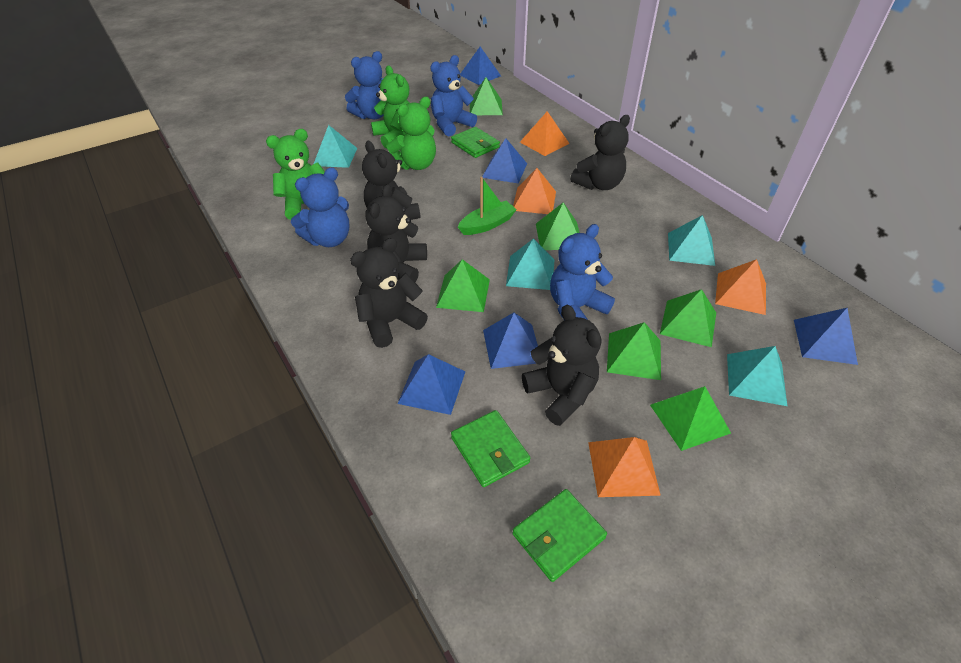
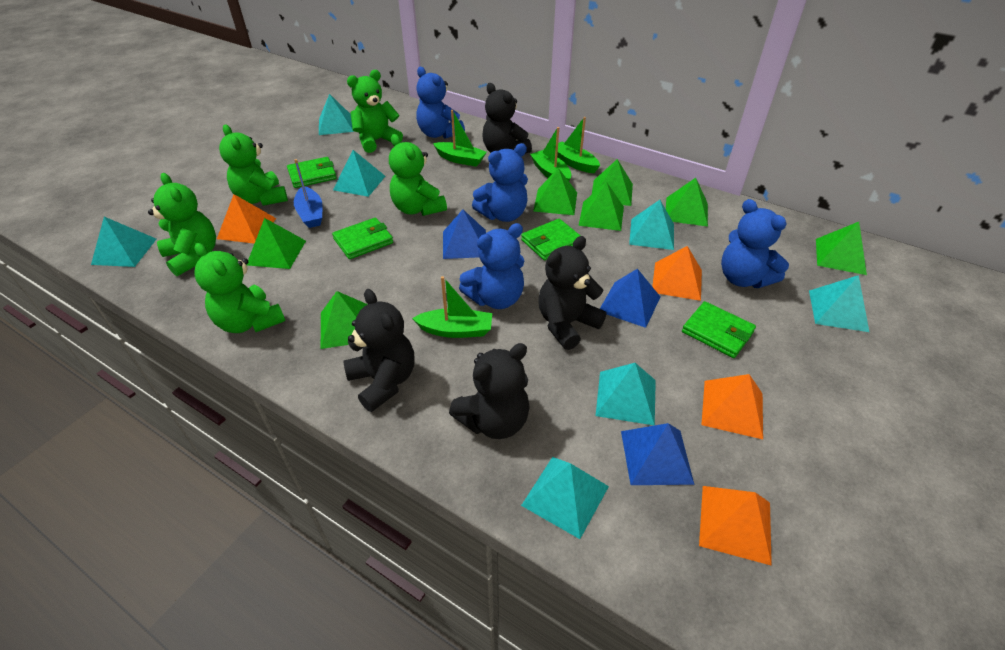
black teddy bear: [350,238,428,348] [362,141,420,220] [366,184,427,282] [522,305,602,426] [570,115,630,190] = 5 -> [344,289,414,412] [449,343,530,439] [482,83,532,154] [538,236,606,350] = 4
blue boat: none = 0 -> [294,159,322,228] = 1
blue pyramid: [397,354,465,415] [460,47,501,85] [482,138,527,184] [483,312,538,369] [794,308,858,365] = 5 -> [443,210,486,259] [600,269,660,328] [621,423,695,485] = 3
green boat: [458,177,517,235] = 1 -> [412,276,492,338] [433,110,487,167] [530,127,571,181] [557,117,600,173] = 4
green pyramid: [436,259,490,312] [470,77,503,115] [536,202,580,250] [607,322,661,380] [650,386,731,451] [660,289,716,347] = 6 -> [247,218,306,269] [321,291,368,349] [533,168,577,215] [578,182,624,231] [592,159,633,206] [666,178,708,227] [816,222,867,275] = 7
green teddy bear: [266,129,325,220] [371,65,410,148] [387,97,436,170] = 3 -> [148,173,216,276] [194,243,285,333] [219,124,288,206] [347,70,403,153] [389,134,447,216] = 5
green wallet: [451,127,500,158] [451,410,530,487] [512,489,607,582] = 3 -> [287,157,337,188] [332,218,393,259] [521,219,581,261] [682,301,756,358] = 4
turquoise pyramid: [314,125,357,168] [506,239,554,290] [668,215,715,266] [727,346,787,406] = 4 -> [91,217,156,267] [319,94,354,135] [333,150,385,197] [521,457,609,539] [596,363,656,426] [629,200,674,250] [809,275,869,332] = 7

